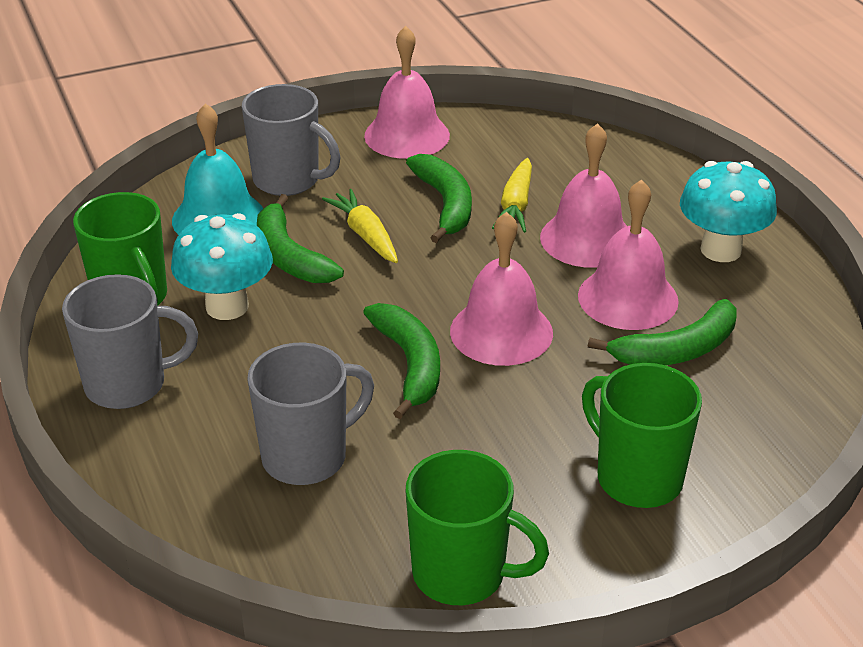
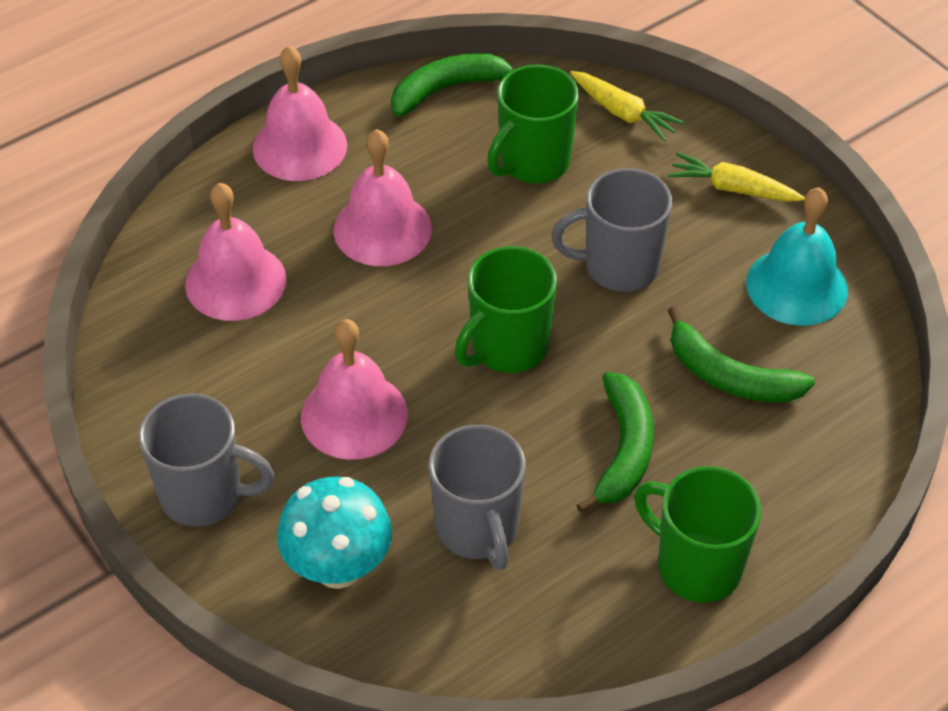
green banana: [257,194,344,283] [363,303,440,419] [406,154,472,243] [588,299,737,365] = 4 -> [391,53,517,117] [576,372,654,513] [668,306,815,402] = 3
turquoise mushroom: [171,213,273,320] [680,161,777,262] = 2 -> [277,477,392,589] = 1

